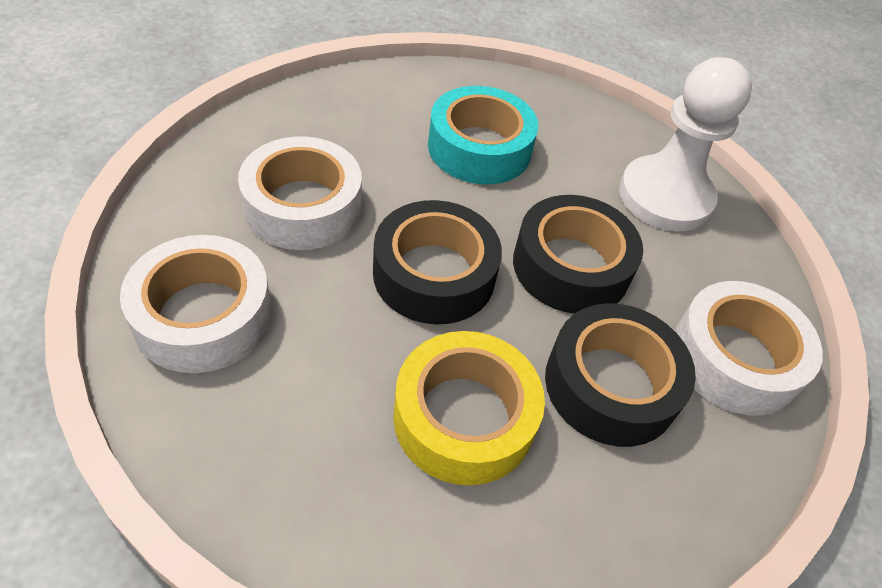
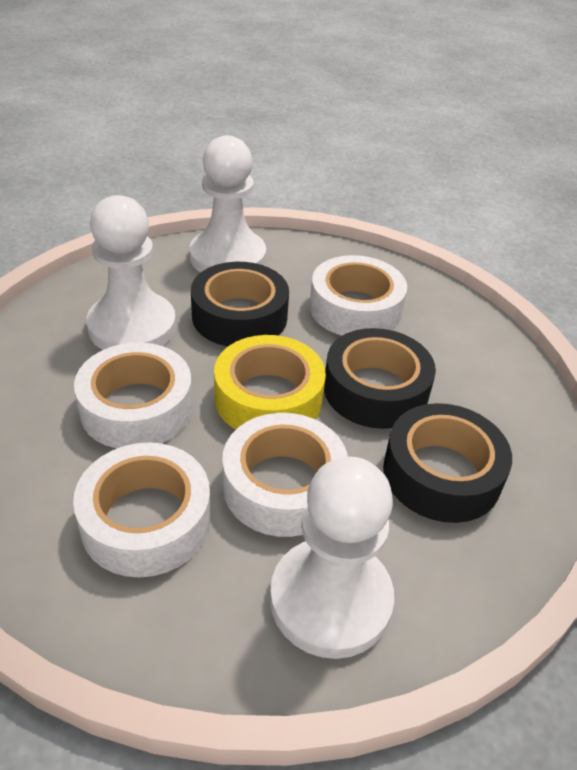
turquoise tape: [428,86,538,184] = 1 -> none = 0
white pawn: [619,57,752,232] = 1 -> [86,195,176,350] [190,135,266,273] [270,457,394,659] = 3
white tape: [120,235,272,373] [238,137,362,250] [675,281,823,416] = 3 -> [73,442,211,577] [74,342,193,448] [222,413,348,537] [310,255,407,336] = 4

